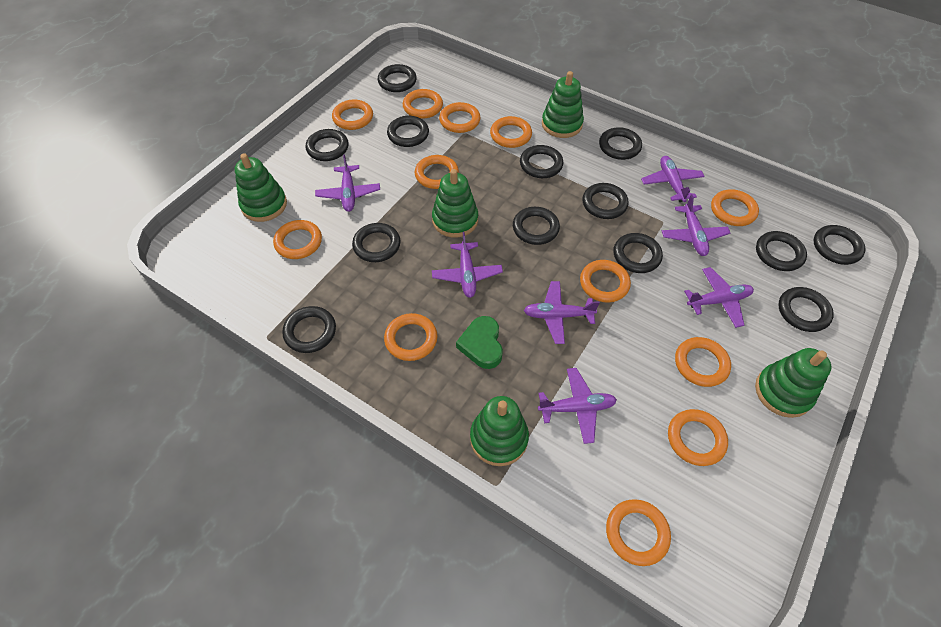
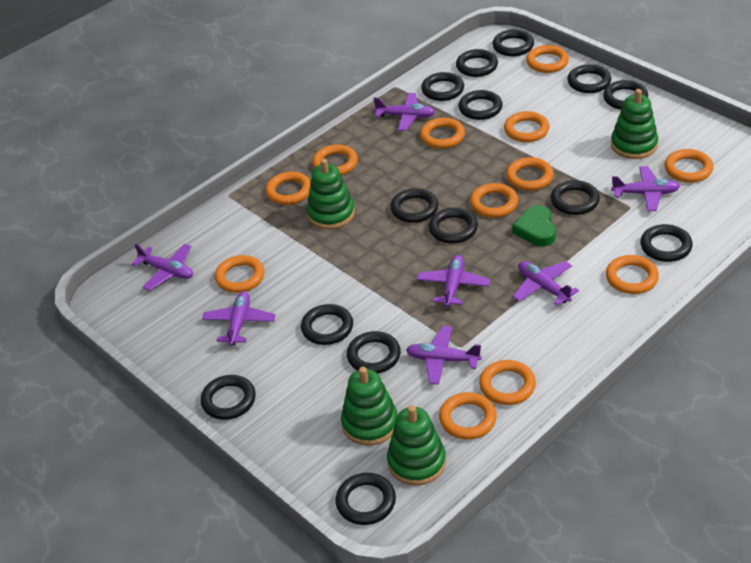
black ring: [282,306,336,353] [306,129,348,161] [352,223,400,262] [378,64,417,92] [387,116,429,147] [513,207,560,245] [520,145,563,178] [583,183,629,219] [599,127,642,160] [613,233,663,273] [756,231,807,271] [778,287,834,332] [814,225,866,265] = 13 -> [200,375,256,420] [301,304,353,345] [335,473,396,525] [347,331,401,373] [390,188,438,223] [421,72,464,101] [429,208,478,244] [456,49,498,77] [458,90,503,120] [493,29,534,56] [551,180,600,215] [567,64,611,93] [603,80,648,110] [640,224,693,262] = 14
green stacking toy: [235,153,287,222] [432,169,478,238] [470,396,529,466] [542,71,584,138] [755,348,831,418] = 5 -> [307,159,355,229] [341,367,397,446] [387,405,446,486] [611,89,658,159] = 4

